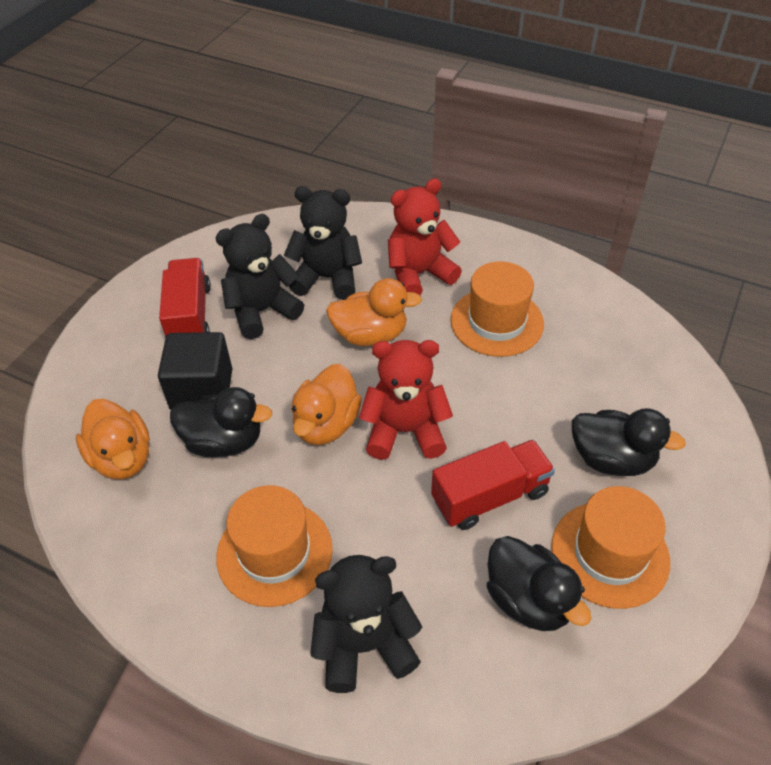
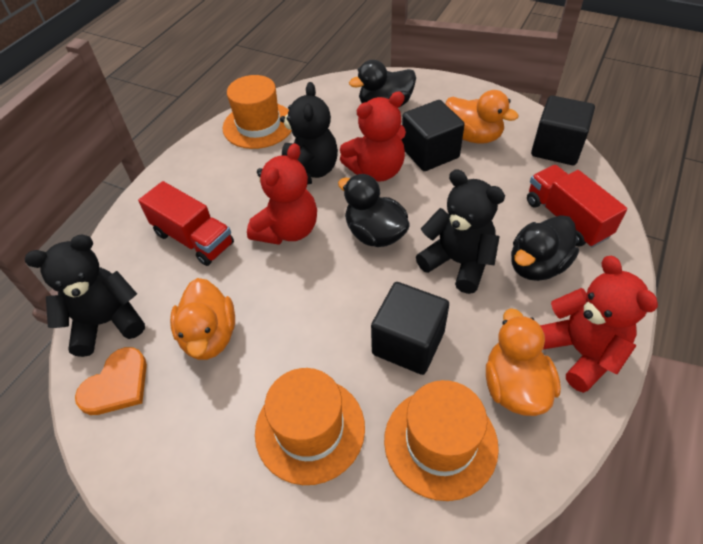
black cube: [158,332,232,410] = 1 -> [371,282,449,375] [402,100,465,171] [531,96,595,165] = 3
orange heart: none = 0 -> [75,347,147,415] = 1
red teddy bear: [359,340,453,460] [388,178,462,295] = 2 -> [247,143,317,245] [340,92,406,182] [540,256,658,393] = 3

